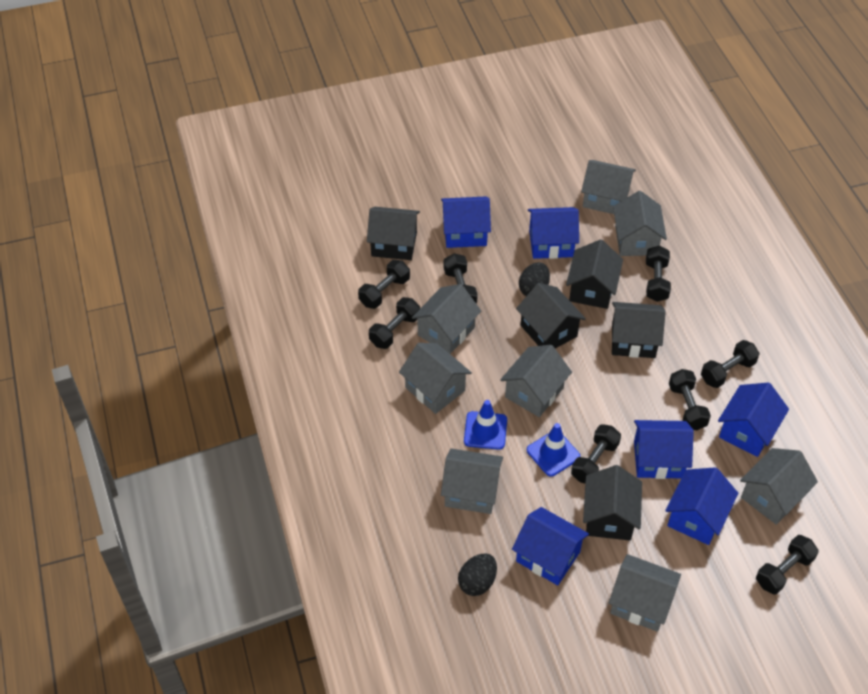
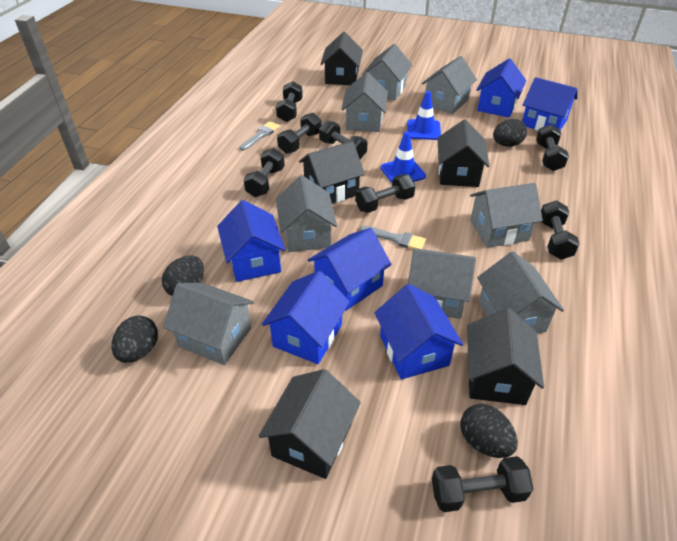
black egg: [458,553,497,596] [519,262,550,296] = 2 -> [112,315,158,363] [162,256,204,296] [460,404,518,458] [493,119,527,147] = 4
grey brush: none = 0 -> [239,121,280,151] [360,225,426,249] = 2

